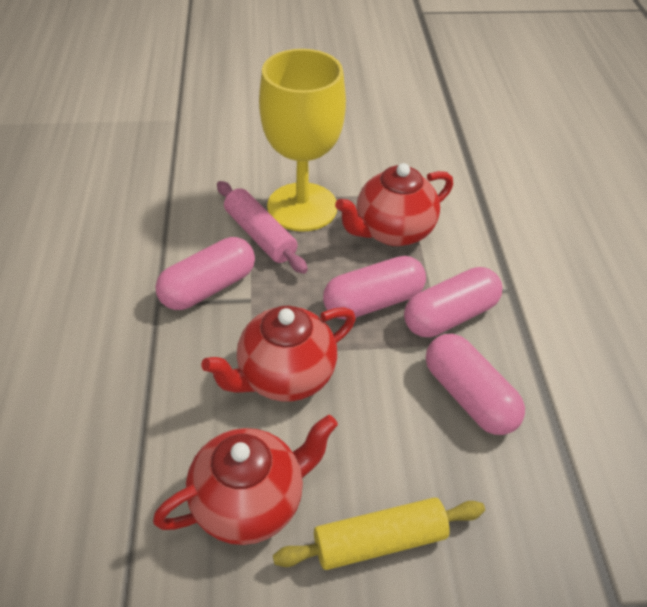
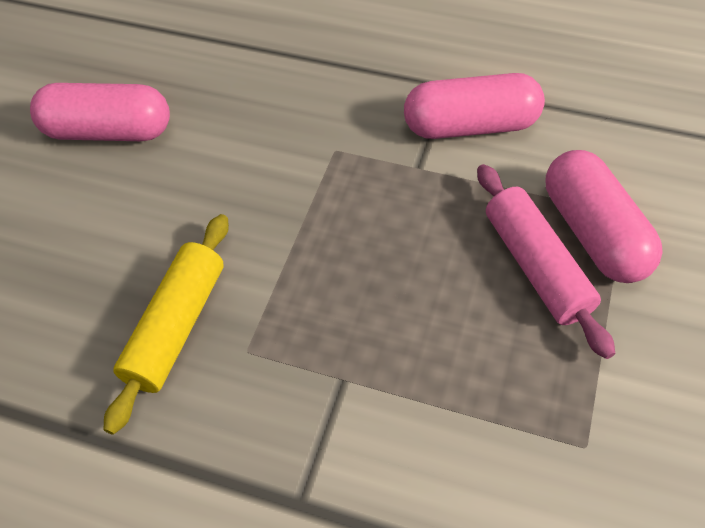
pink capsule: [155,237,255,310] [323,256,426,320] [404,267,502,337] [426,334,525,435] = 4 -> [30,83,170,141] [404,73,545,139] [546,150,663,283] = 3
red teapot: [153,415,338,545] [201,306,356,402] [335,163,453,246] = 3 -> none = 0
yellow goblet: [259,49,346,232] = 1 -> none = 0

